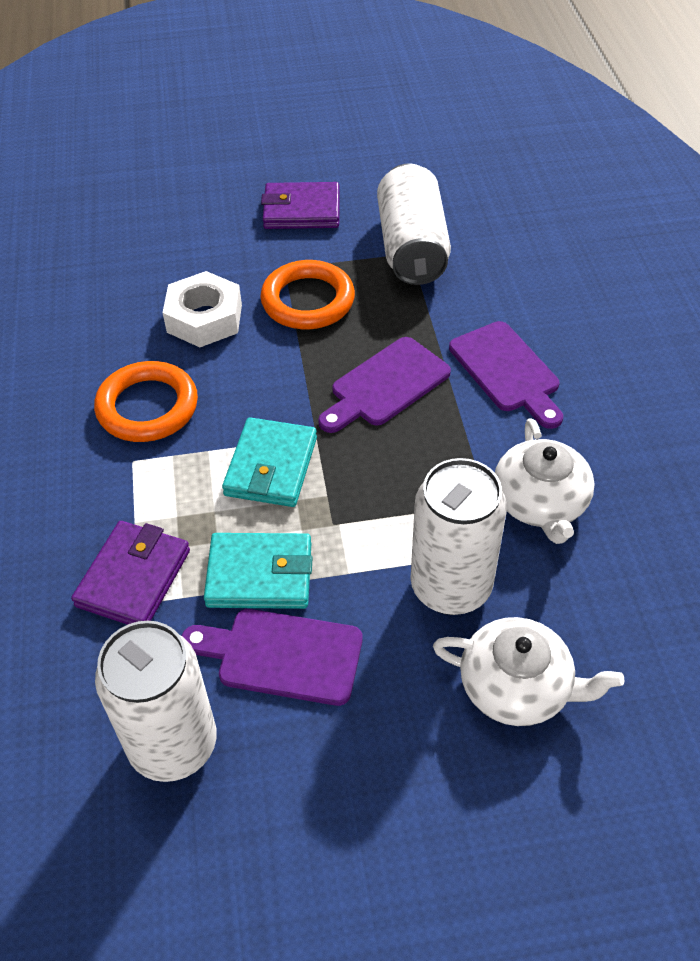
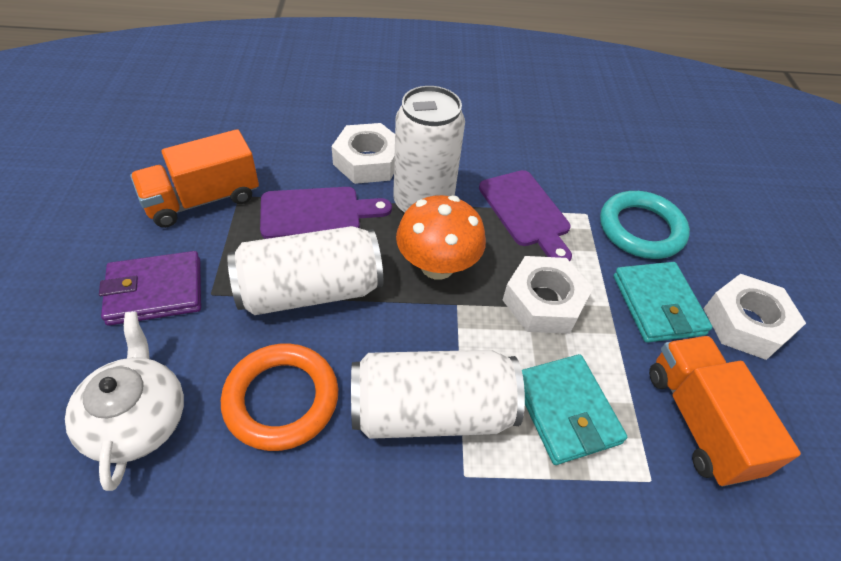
orange mushroom: none = 0 -> [396,195,486,280] = 1
orange ring: [94,361,198,442] [260,260,355,329] = 2 -> [221,344,338,451] = 1
orange truck: none = 0 -> [130,129,259,228] [649,336,801,486] = 2
purple cutting board: [181,609,363,706] [318,337,451,433] [449,321,563,429] = 3 -> [260,187,392,239] [479,170,572,261] = 2
purple wallet: [71,521,190,625] [261,182,340,229] = 2 -> [99,251,201,326] = 1
turquoise ring: none = 0 -> [600,191,690,259] = 1
white nut: [163,271,242,347] = 1 -> [332,123,395,184] [503,256,593,334] [703,274,806,360] = 3
white teapot: [433,617,624,726] [495,418,595,544] = 2 -> [65,312,184,491] = 1

